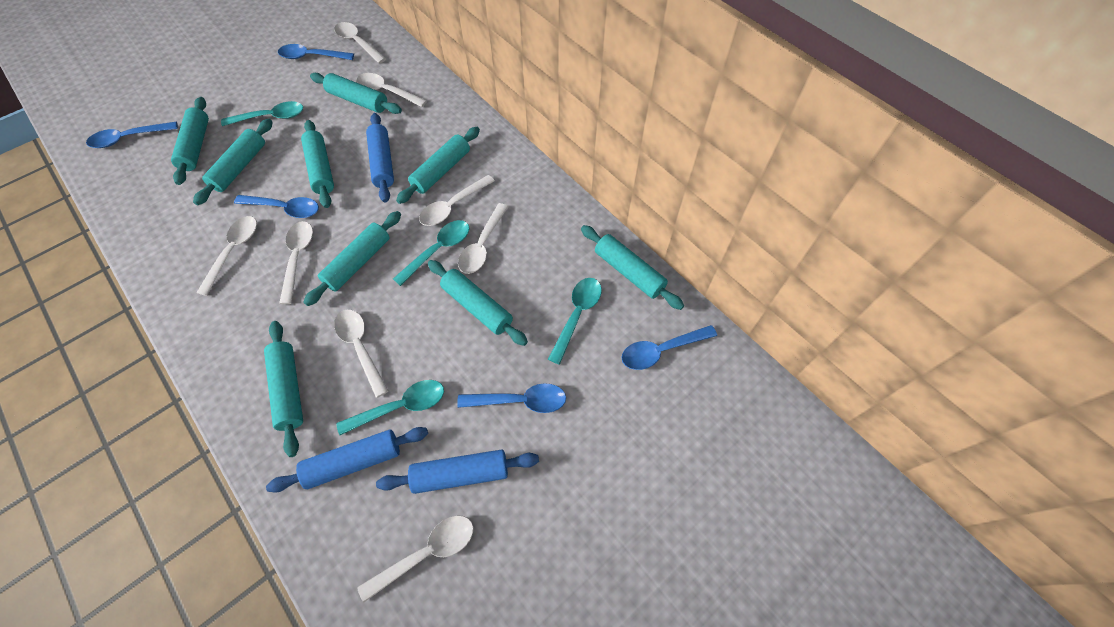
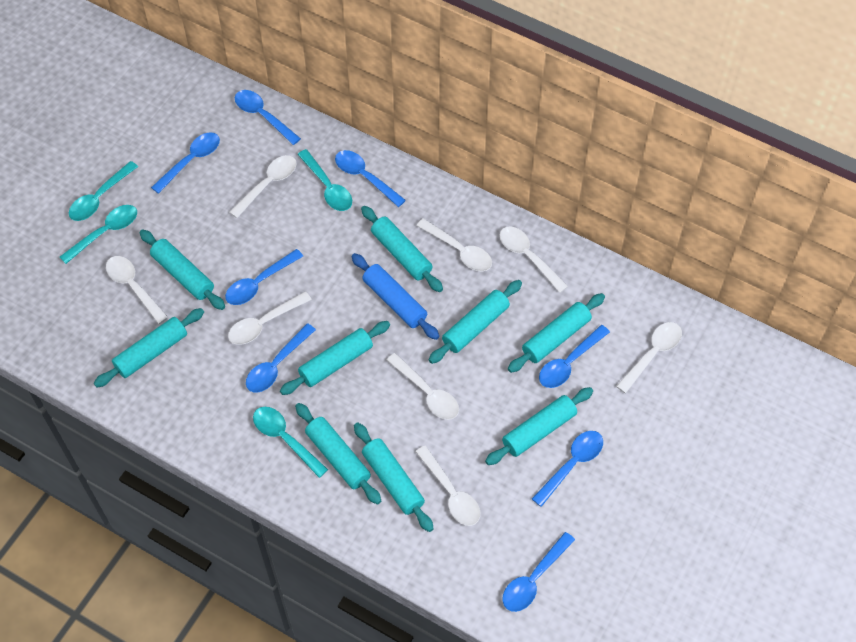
blue rolling pin: [266,427,428,493] [366,113,394,202] [376,449,539,494] = 3 -> [351,253,439,340] = 1
blue spoon: [86,122,178,148] [234,195,319,218] [278,44,354,60] [457,383,566,413] [621,325,717,370] = 5 -> [151,132,220,194] [225,249,303,305] [235,90,301,145] [246,323,316,393] [335,150,406,207] [502,532,575,612] [532,431,603,507] [539,325,610,388] = 8

